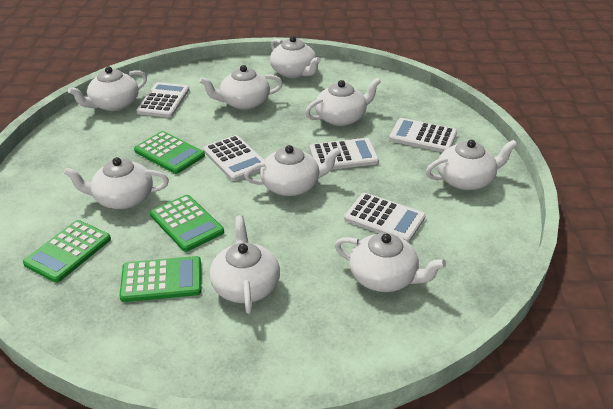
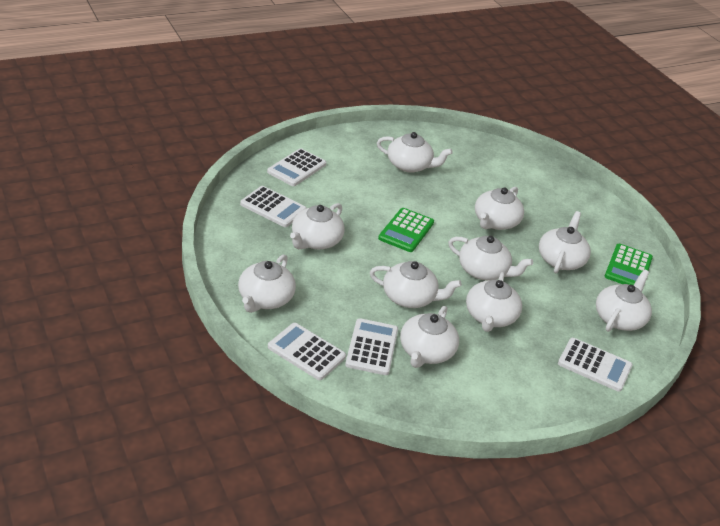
green calculator: [23,220,111,283] [119,256,201,302] [134,131,205,174] [150,195,224,252] = 4 -> [378,208,434,252] [605,244,653,285] = 2
white teapot: [64,157,169,209] [68,66,147,111] [199,65,283,110] [209,215,280,314] [244,145,341,196] [270,36,321,78] [305,78,381,126] [335,233,446,292] [426,140,517,190] = 9 -> [238,254,296,313] [290,203,345,249] [370,261,462,308] [377,132,453,173] [400,306,459,368] [448,236,533,280] [466,272,522,332] [475,187,524,230] [539,211,591,273] [596,269,652,332] = 10

